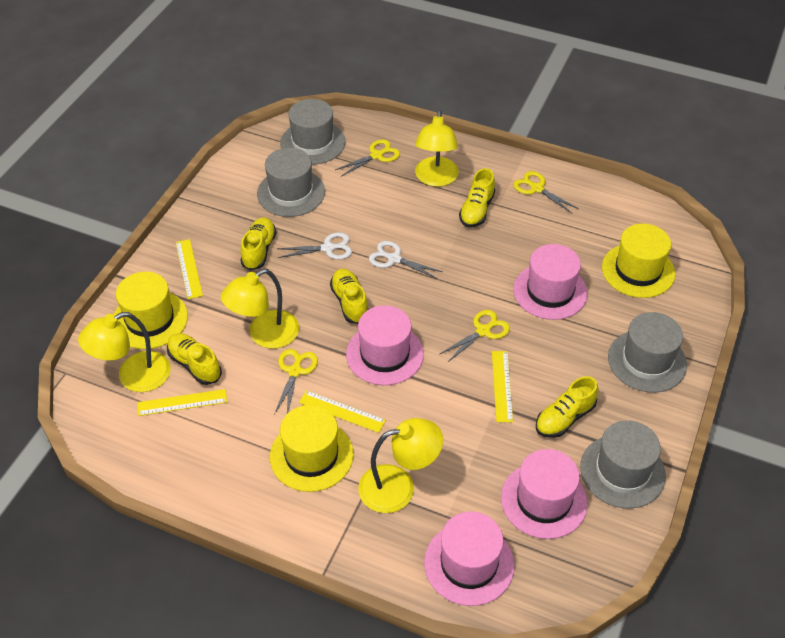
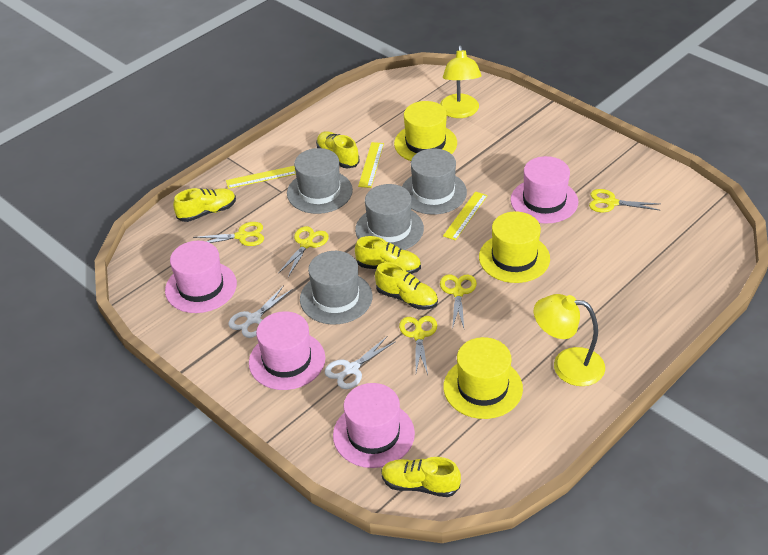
yellow lamp: [78,312,171,392] [221,269,299,349] [358,418,443,513] [415,110,459,187] = 4 -> [440,46,481,118] [534,294,605,386] = 2
yellow ruler: [138,389,227,416] [176,239,203,299] [299,390,386,433] [492,351,513,422] = 4 -> [226,166,296,189] [358,142,384,188] [443,191,488,240] = 3
yellow scissors: [274,349,318,415] [335,139,400,177] [440,310,510,363] [513,171,579,213] = 4 -> [193,222,264,246] [279,226,329,277] [399,316,437,375] [440,275,477,329] [589,189,661,212] = 5

